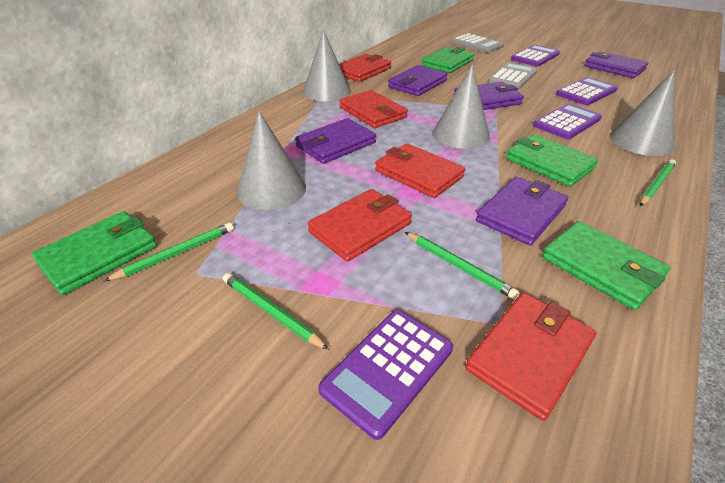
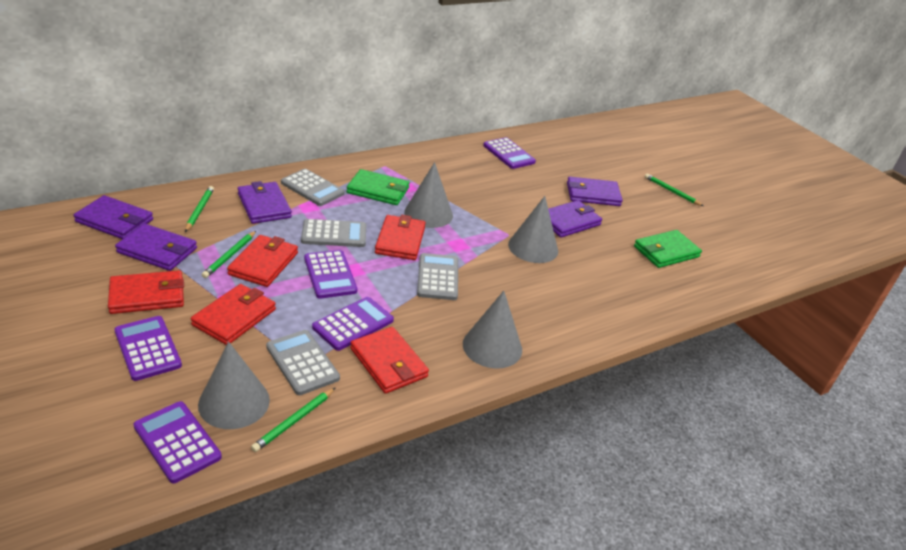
green wallet: [31,211,157,295] [422,47,475,73] [506,134,598,187] [542,221,671,310] = 4 -> [347,169,410,205] [634,230,702,268] = 2
grey calculator: [451,33,504,53] [488,62,537,89] = 2 -> [266,330,340,395] [281,169,345,206] [301,219,366,247] [417,253,458,300] = 4
purple calculator: [318,310,453,440] [511,45,560,67] [533,103,602,139] [556,77,618,105] = 4 -> [114,316,182,381] [133,401,222,483] [304,250,357,299] [312,297,394,351] [483,137,536,169] = 5

